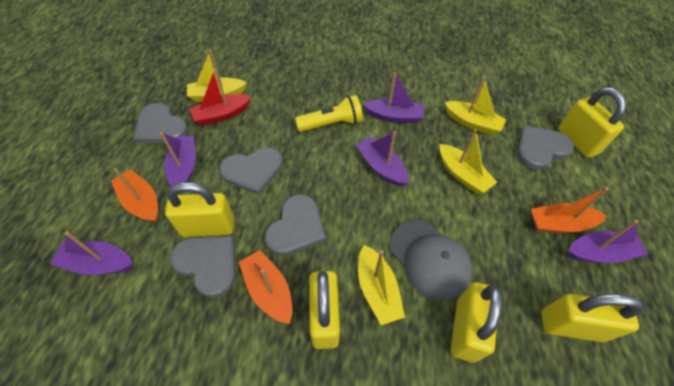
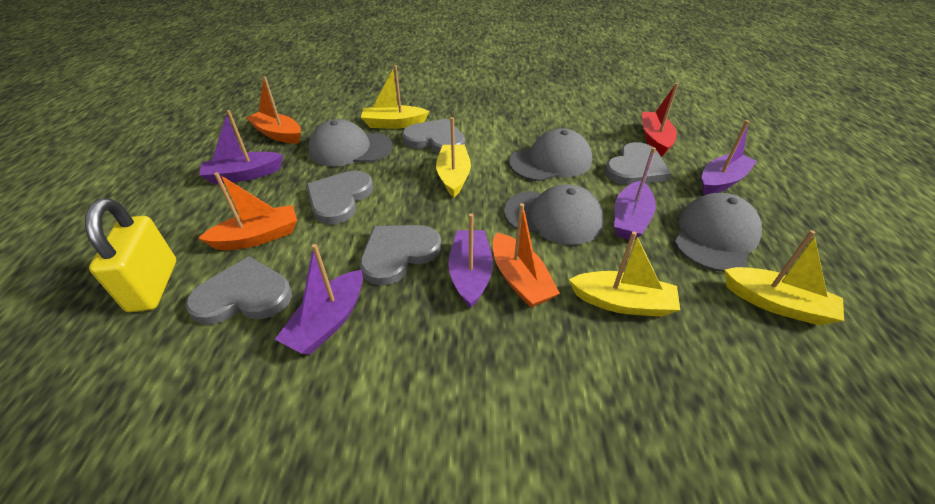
grey cap: [390,220,473,300] = 1 -> [308,119,392,166] [504,184,604,245] [509,128,592,181] [674,193,762,272] = 4
yellow flashlight: [295,95,363,132] = 1 -> none = 0
yellow padlock: [165,182,234,237] [309,271,340,349] [451,282,502,363] [541,294,644,342] [558,87,626,158] = 5 -> [85,198,176,312] = 1

